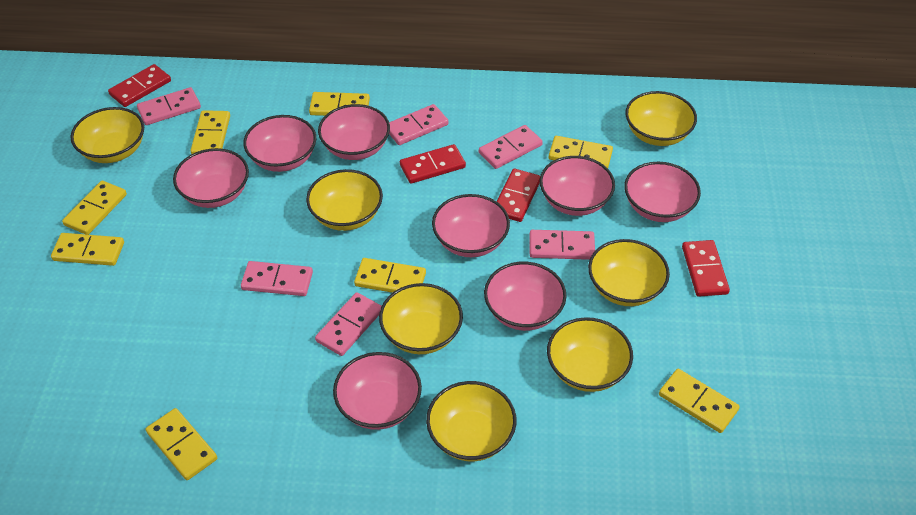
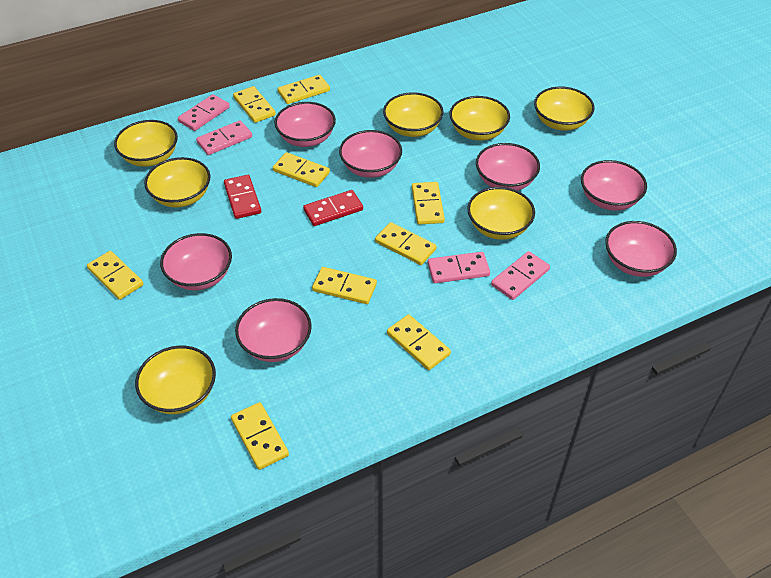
pink bowl: [173,148,249,208] [243,115,316,172] [318,104,390,160] [333,352,422,430] [432,194,510,257] [484,262,567,331] [540,156,615,216] [624,162,701,222] = 8 -> [160,233,232,290] [235,298,312,362] [275,102,336,147] [339,130,402,178] [476,143,540,191] [581,160,647,211] [605,221,677,277] = 7
pink domino: [137,87,201,125] [241,261,313,296] [315,292,382,356] [389,104,449,145] [479,125,543,169] [530,230,595,260] = 6 -> [178,94,230,131] [196,120,252,155] [428,252,490,283] [491,251,550,300] = 4
red domino: [108,64,171,107] [400,144,466,184] [497,169,540,222] [682,240,730,297] = 4 -> [224,175,261,219] [303,190,363,226] = 2
yellow domino: [51,233,124,266] [62,181,127,235] [146,408,217,480] [190,110,230,154] [309,92,370,116] [354,258,426,293] [549,136,613,168] [659,369,740,433] = 8 -> [87,251,143,300] [231,402,289,470] [233,86,276,123] [273,152,330,187] [278,75,330,104] [312,267,377,304] [375,222,436,265] [387,314,451,370] [412,182,445,225] = 9

